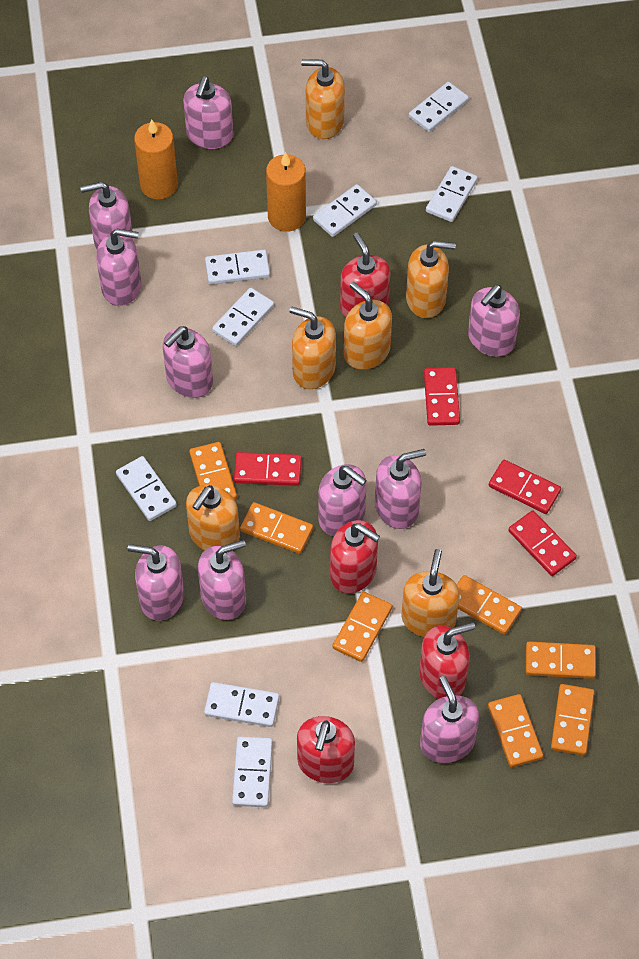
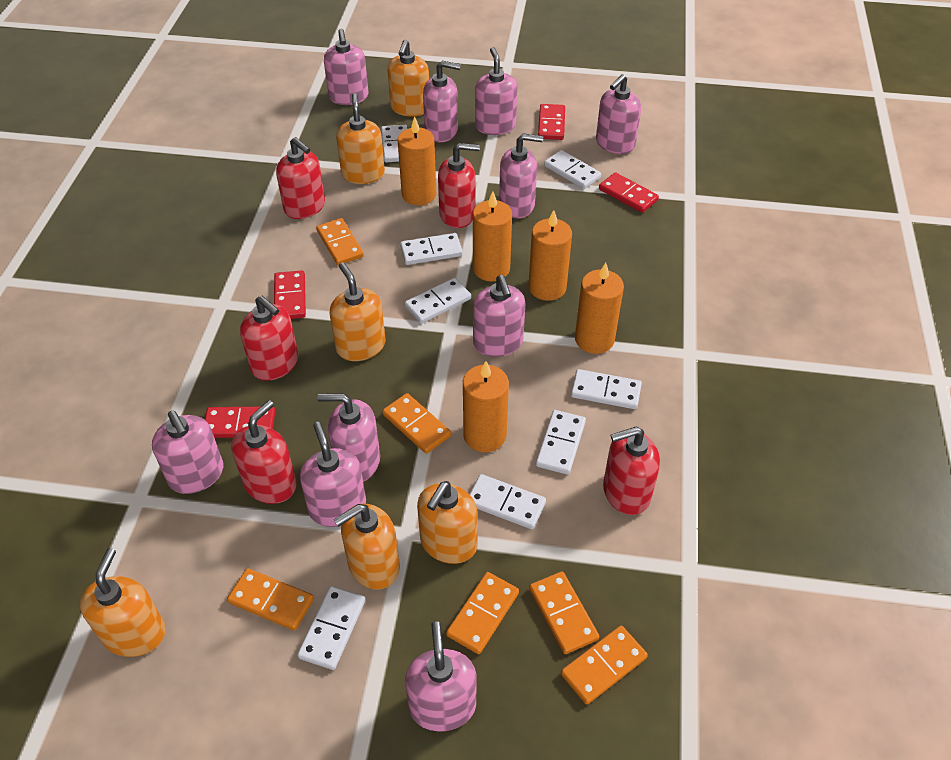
orange candle: [134,119,178,200] [266,152,306,232] = 2 -> [398,116,436,205] [463,361,509,452] [473,191,512,281] [529,210,572,301] [575,263,624,354] = 5
orange domino: [189,442,237,500] [240,502,313,554] [332,592,392,662] [457,575,522,635] [488,694,543,767] [526,641,596,679] [551,684,595,756] = 7 -> [227,568,314,631] [316,218,364,265] [382,393,451,454] [446,572,519,654] [529,571,599,654] [561,626,648,705] = 6
red soap dispenser: [297,716,355,783] [330,520,380,594] [340,233,390,317] [419,622,475,699] = 4 -> [231,400,297,504] [240,296,298,381] [276,137,325,219] [438,143,480,228] [603,426,660,515] = 5

